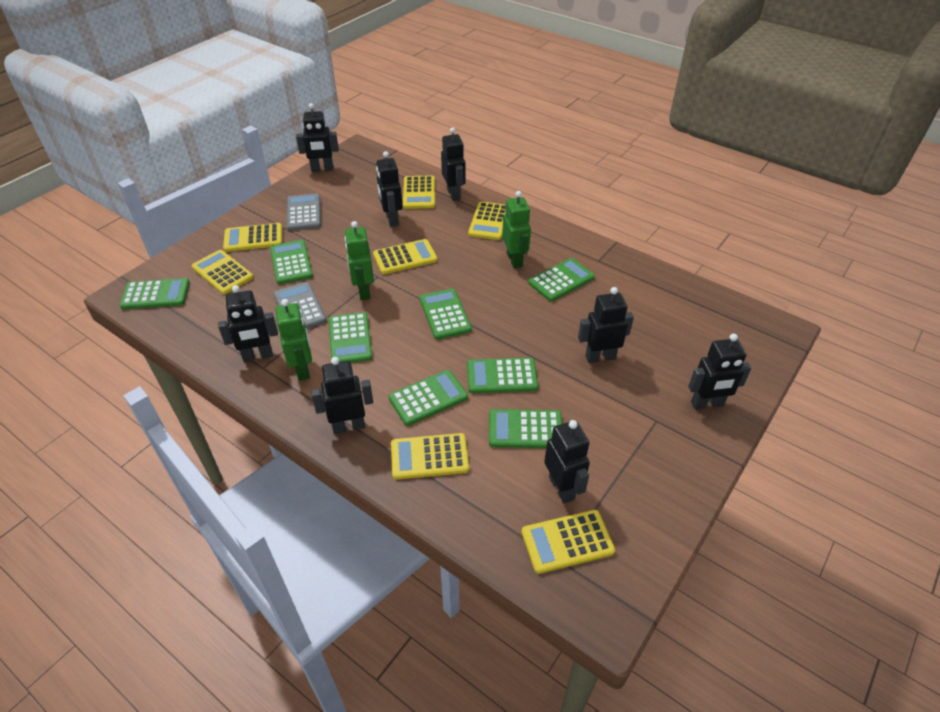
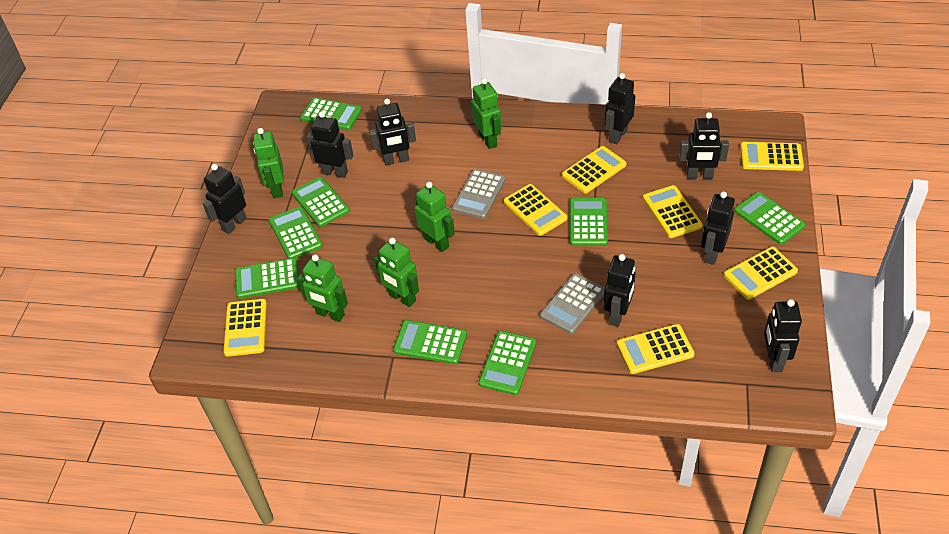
green robot: [275,299,312,381] [345,221,374,300] [502,191,531,268] = 3 -> [253,128,284,198] [297,254,348,322] [374,238,419,307] [415,182,455,252] [471,78,501,149] = 5

